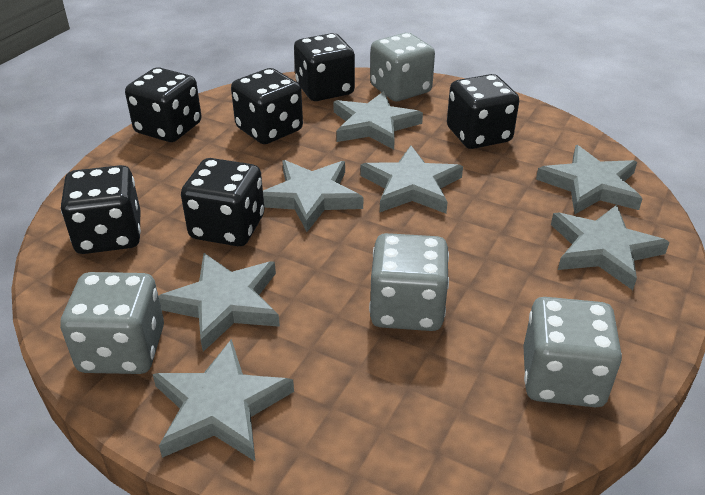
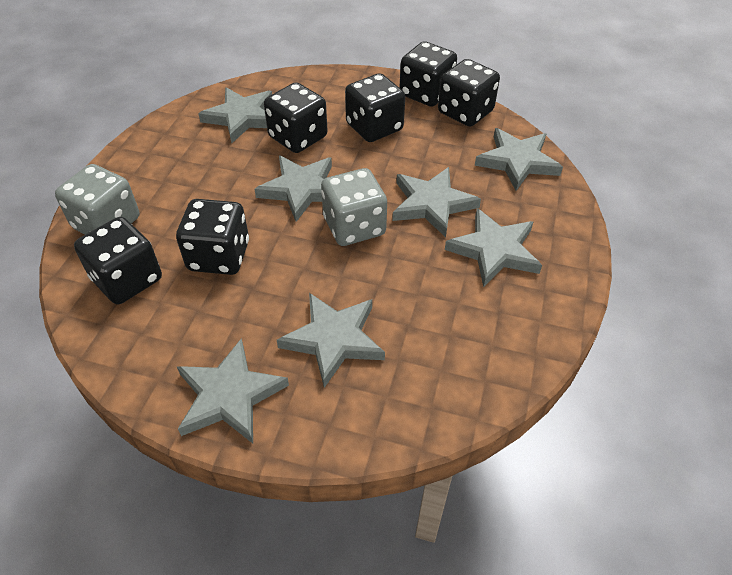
grey dice: [60,272,164,374] [369,233,449,331] [370,33,435,101] [523,297,622,407] = 4 -> [55,164,140,235] [321,168,387,246] = 2

